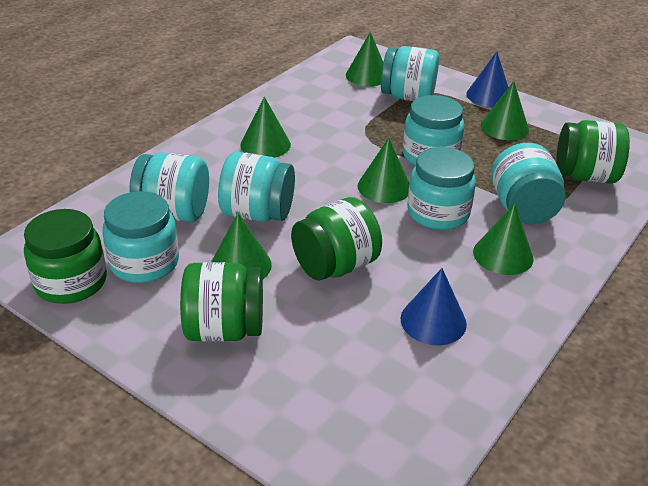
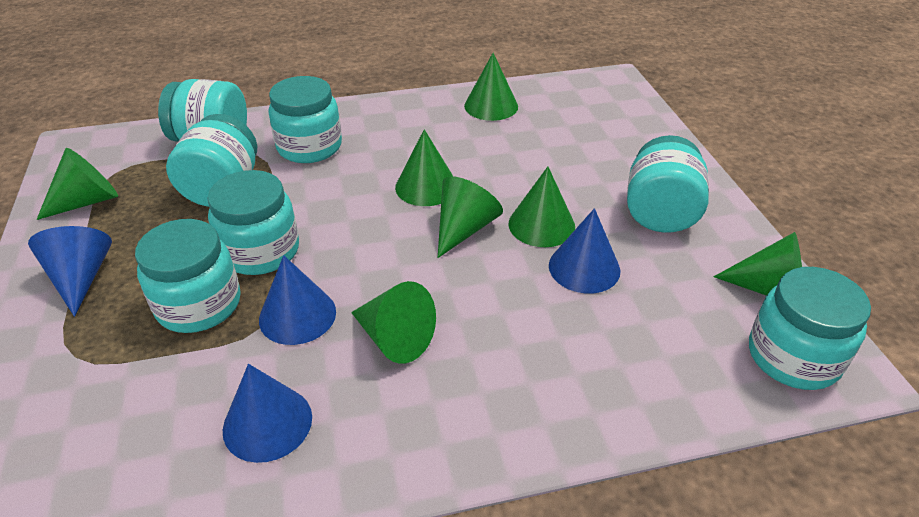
blue cone: [401,268,467,345] [466,52,509,107] = 2 -> [28,226,112,317] [223,364,312,463] [259,255,336,345] [549,208,620,293] = 4
green cone: [211,213,272,279] [240,97,291,158] [346,32,383,86] [358,138,409,203] [473,203,533,275] [481,81,529,140] = 6 -> [36,148,118,220] [351,281,436,364] [395,129,453,206] [438,176,503,258] [464,53,518,121] [509,167,575,247] [713,232,802,296] = 7
green jar: [24,209,107,304] [180,262,263,342] [291,197,382,281] [556,120,630,183] = 4 -> none = 0

